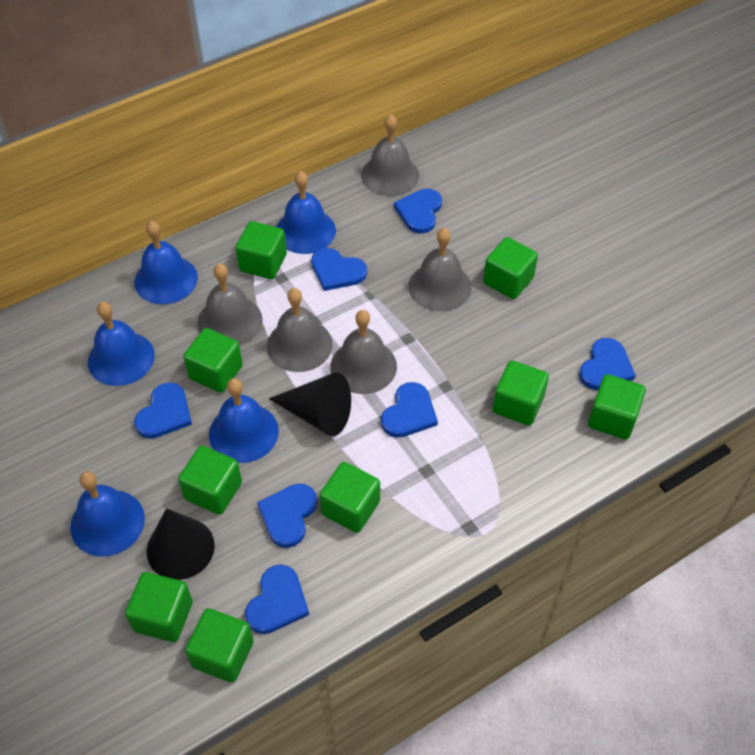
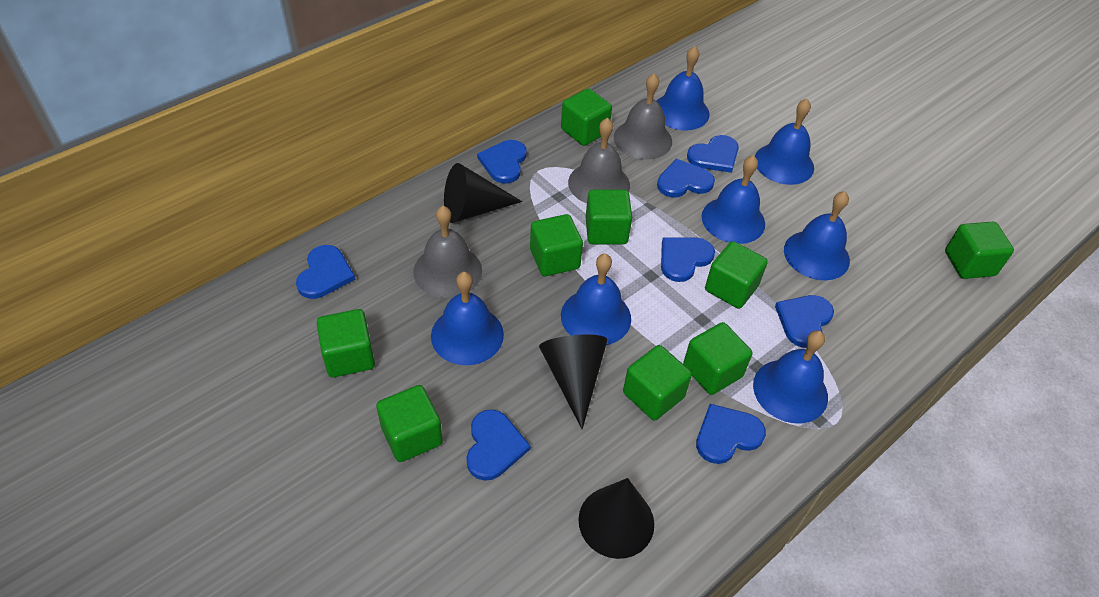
black cone: [147,508,215,580] [269,372,351,436] = 2 -> [444,163,522,223] [539,334,607,430] [578,478,654,559] = 3
blue bell: [70,472,145,557] [88,302,155,386] [135,221,198,304] [209,378,279,463] [276,171,336,254] = 5 -> [431,272,504,365] [561,254,631,345] [657,46,709,130] [702,155,765,244] [753,330,828,423] [755,99,814,185] [784,191,850,280] = 7
blue heart: [134,382,192,439] [245,565,309,634] [257,483,317,548] [311,248,367,291] [381,382,438,438] [394,189,442,234] [579,338,636,390] = 7 -> [296,245,355,299] [466,409,531,481] [477,140,527,183] [657,159,715,197] [661,238,715,282] [687,135,739,173] [696,404,766,464] [775,295,834,348] = 8
grey bell: [198,264,263,346] [267,288,332,372] [330,310,397,394] [361,114,419,196] [408,228,471,311] = 5 -> [413,206,482,298] [568,118,630,203] [614,73,672,160] = 3

